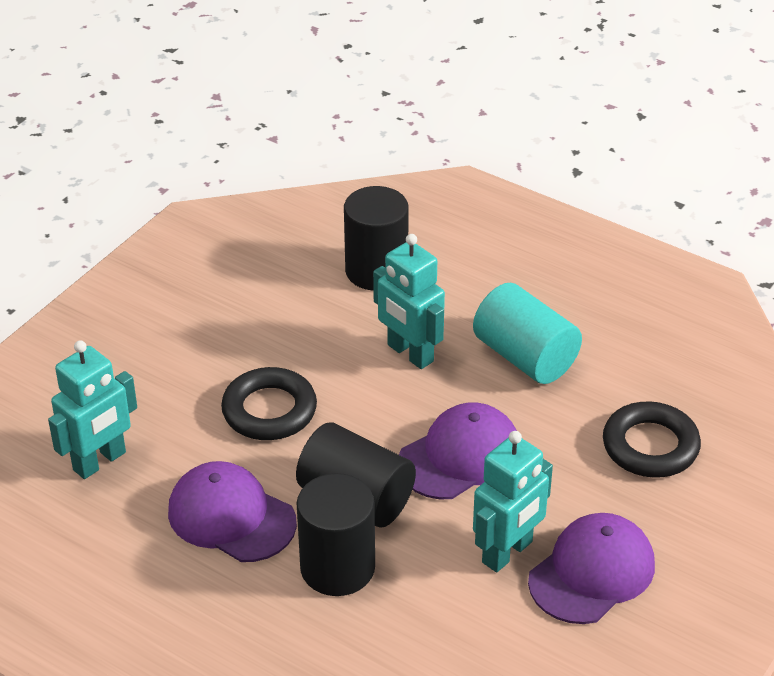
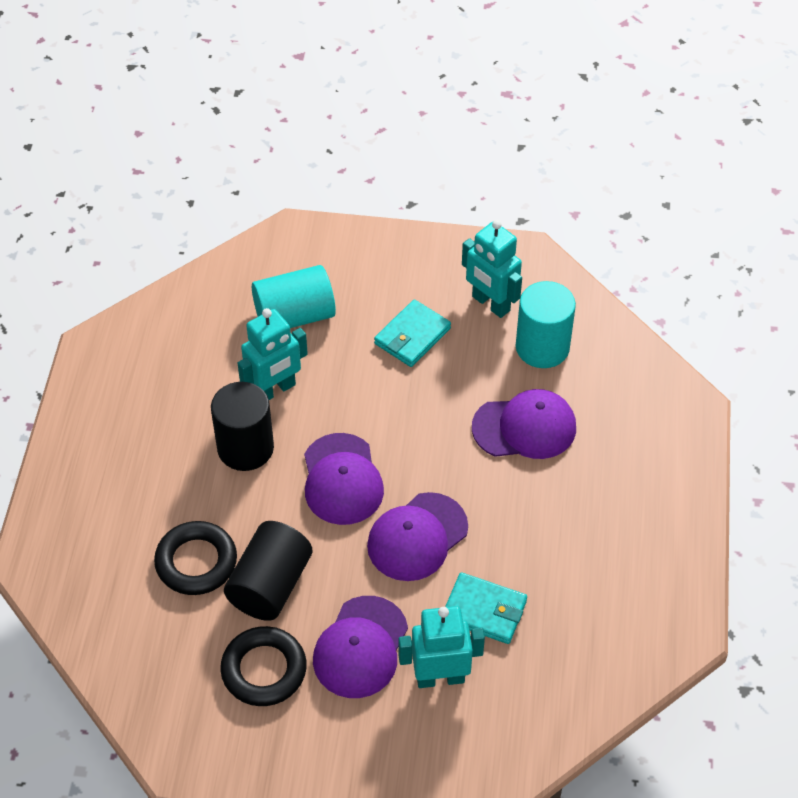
black cylinder: [296,423,416,527] [297,473,375,596] [344,186,409,291] = 3 -> [211,382,274,471] [224,521,312,621] = 2
purple cap: [168,461,297,562] [399,402,517,499] [528,513,655,624] = 3 -> [304,433,384,525] [313,596,408,698] [367,492,468,581] [472,389,576,459] = 4
turquoise cylinder: [473,283,582,384] = 1 -> [252,265,336,328] [516,281,576,368] = 2
turquoise wallet: none = 0 -> [374,299,451,367] [445,572,527,644] = 2

